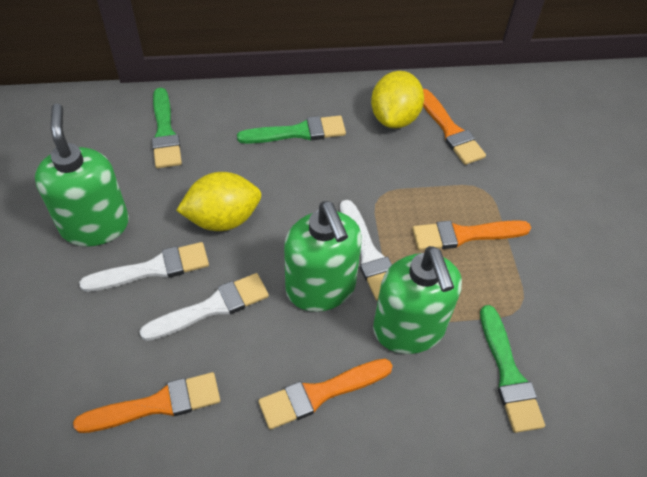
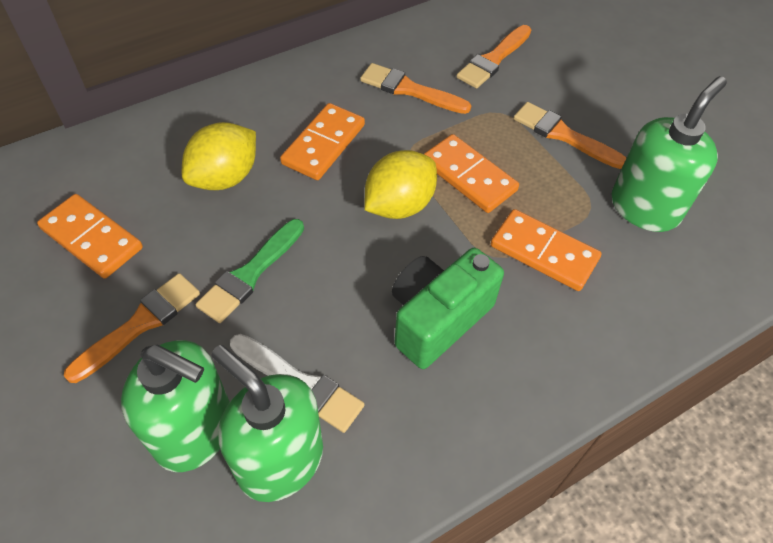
green brush: [152,88,182,168] [237,116,346,144] [480,305,545,433] = 3 -> [196,219,304,323] = 1
green camera: none = 0 -> [392,248,504,369] = 1
orange domino: none = 0 -> [37,194,143,279] [280,103,365,180] [424,134,519,213] [491,209,601,291] = 4
white brush: [79,242,209,292] [140,273,269,341] [340,200,392,301] = 3 -> [230,334,365,433] = 1

